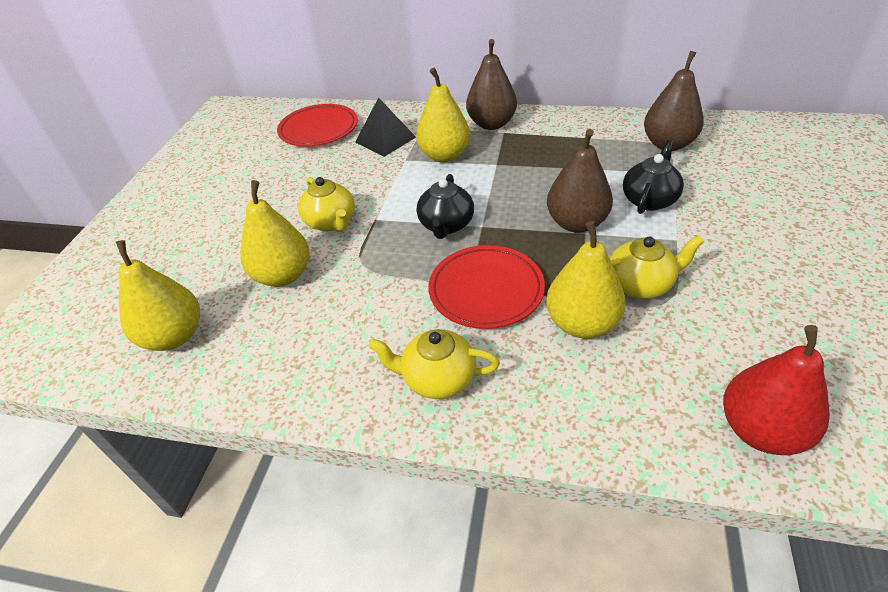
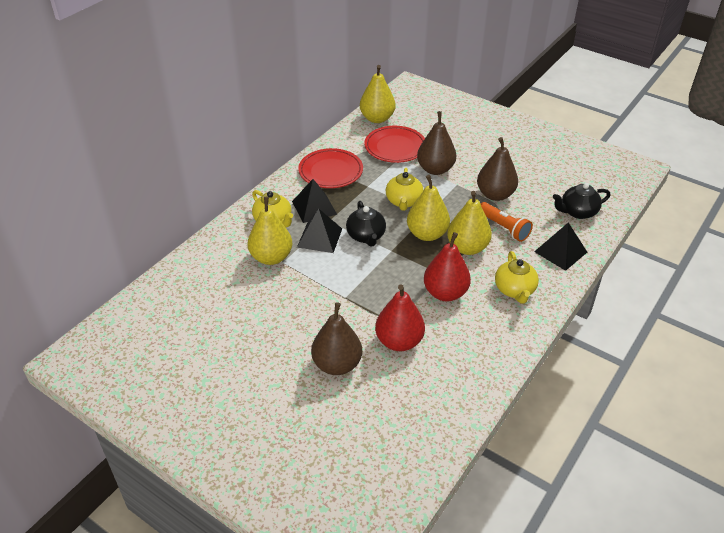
black pyramid: [355,97,416,157] = 1 -> [292,179,337,223] [297,208,342,253] [534,223,587,271] = 3
orange flashlight: none = 0 -> [480,202,533,242] = 1
red pear: [723,325,830,455] = 1 -> [375,285,425,351] [424,232,471,301] = 2

